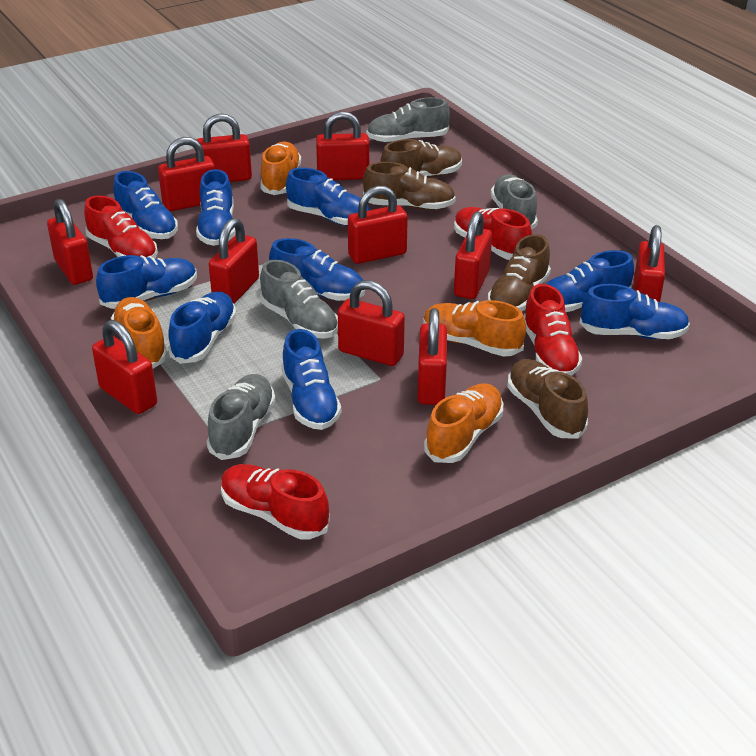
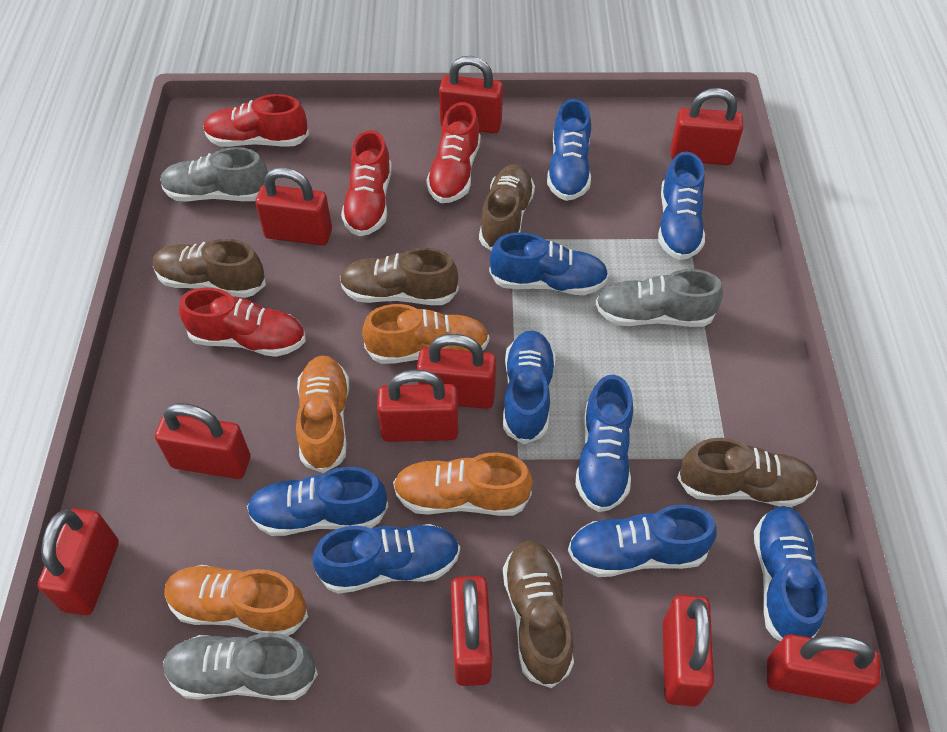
brown shoe: [363,162,456,210] [380,139,462,178] [488,234,551,311] [507,359,588,438] = 4 -> [152,239,266,298] [340,248,459,305] [479,164,535,250] [503,540,574,688] [677,438,818,507] = 5
grey shoe: [207,374,276,460] [260,260,338,339] [366,97,450,143] [491,174,538,229] = 4 -> [160,147,268,202] [163,633,318,700] [595,269,723,327] = 3
red padlock: [47,199,93,285] [92,320,157,414] [158,137,215,211] [197,114,252,182] [209,218,259,304] [316,111,369,180] [338,280,405,366] [348,186,408,264] [418,308,447,405] [454,211,492,299] [634,225,665,302] = 11 -> [38,509,119,615] [155,403,250,479] [256,167,332,245] [377,369,458,442] [417,334,496,409] [439,56,503,133] [451,576,492,686] [663,595,714,706] [671,88,743,165] [767,634,881,704] = 10

